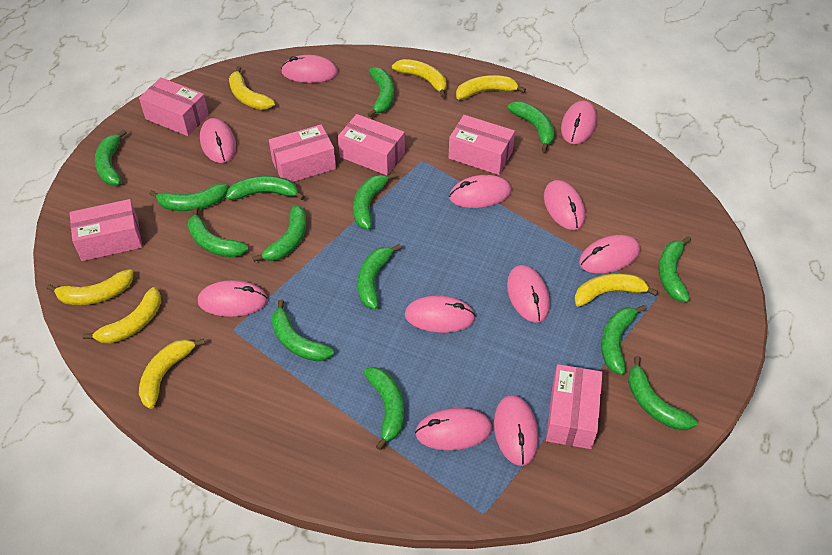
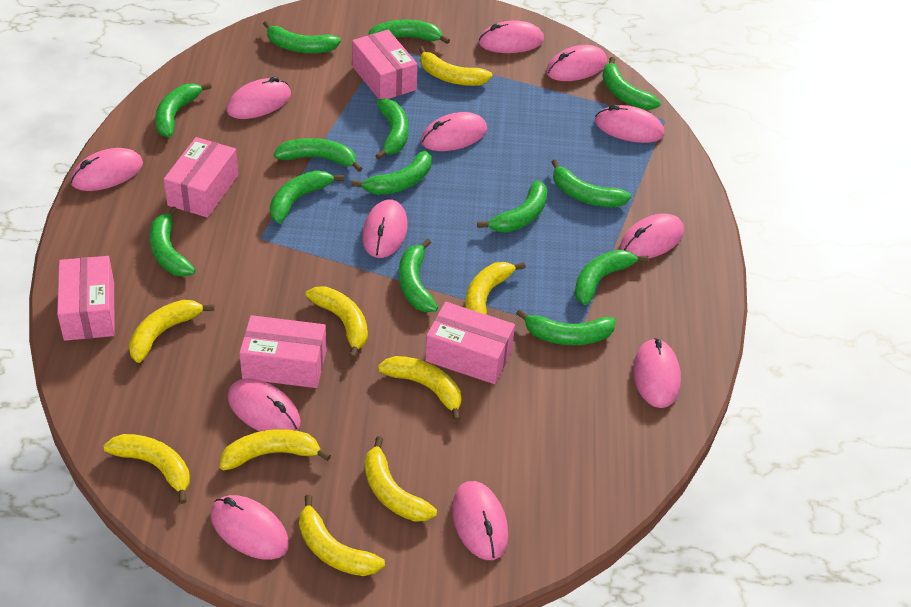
pink box: [69,199,142,261] [139,77,209,136] [269,124,336,182] [338,114,405,176] [449,115,515,175] [546,364,603,449] = 6 -> [57,256,114,341] [164,137,238,218] [239,315,326,388] [352,30,418,99] [425,302,515,384] = 5
pink mouse: [198,280,268,317] [200,118,236,163] [281,55,338,83] [405,296,476,333] [415,408,492,450] [449,175,511,208] [494,395,539,466] [507,265,550,322] [544,180,585,230] [561,100,597,144] [579,235,640,274] = 11 -> [71,148,143,191] [211,495,289,560] [226,77,291,119] [228,378,301,431] [362,200,408,258] [421,112,487,151] [452,481,508,560] [479,20,544,53] [546,45,607,81] [595,105,664,143] [620,214,684,259] [633,338,681,408] = 12
yellow banana: [47,269,133,305] [82,287,161,344] [139,338,205,409] [229,66,275,110] [392,59,447,98] [456,75,526,100] [574,273,658,307] = 7 -> [103,434,190,504] [129,300,214,363] [220,429,331,470] [299,495,385,576] [305,286,368,359] [365,436,437,522] [378,356,461,422] [419,46,492,86] [465,262,526,315] = 9

